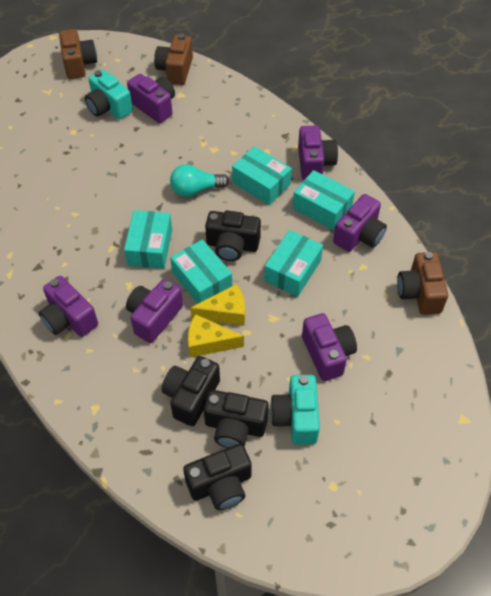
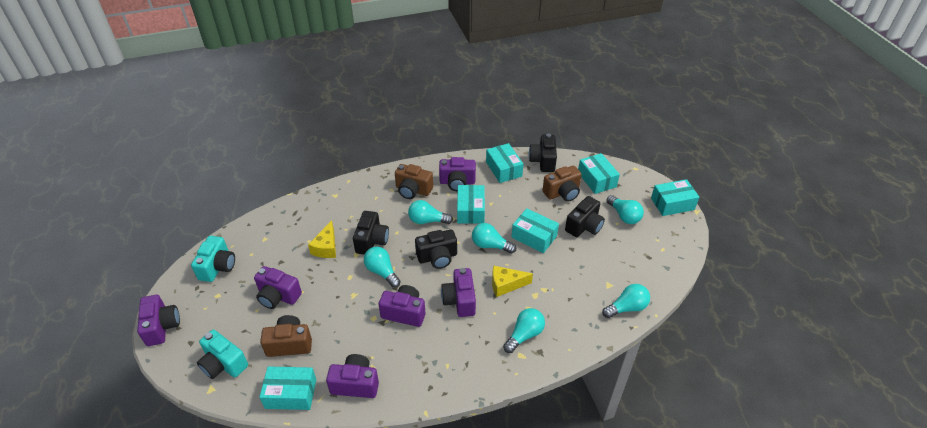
turquoise box: [124,210,172,269] [170,240,232,304] [232,146,292,205] [264,230,323,297] [293,170,355,230] = 5 -> [259,366,316,410] [457,185,485,224] [486,143,523,183] [512,208,559,253] [578,153,620,194] [651,179,699,216] = 6
turquoise light bulb: [170,164,229,197] = 1 -> [364,247,401,288] [408,200,453,224] [472,223,516,254] [503,308,545,353] [602,284,650,318] [606,195,644,224] = 6

